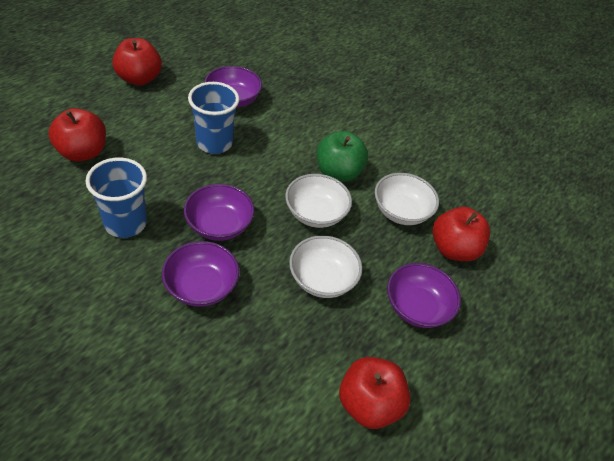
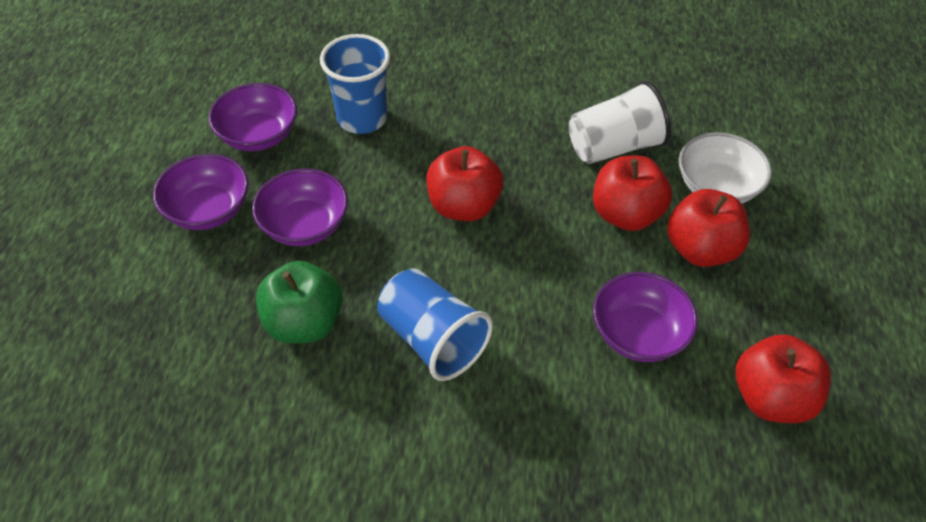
white bowl: [285,174,352,228] [289,236,362,298] [375,173,439,225] = 3 -> [679,132,772,204] = 1
white cup: none = 0 -> [569,81,671,164] = 1

